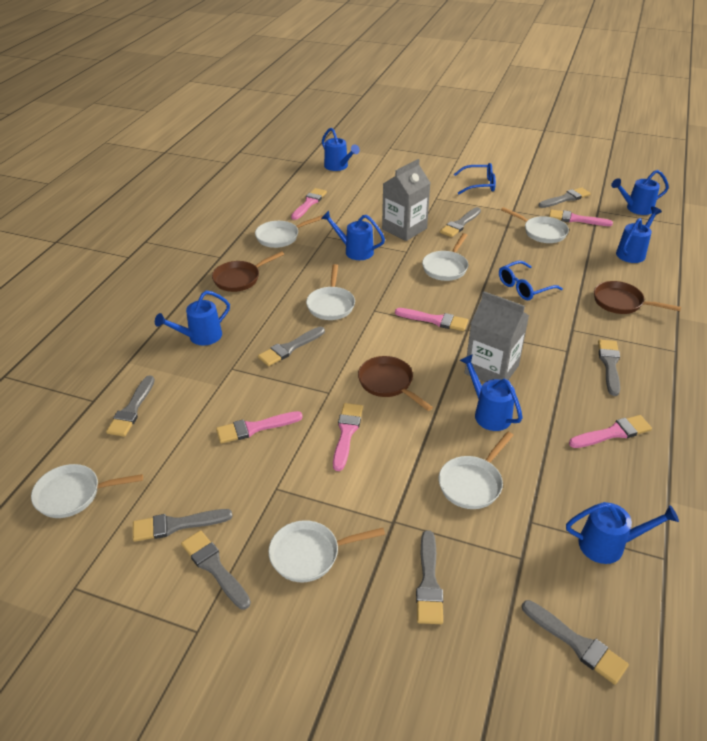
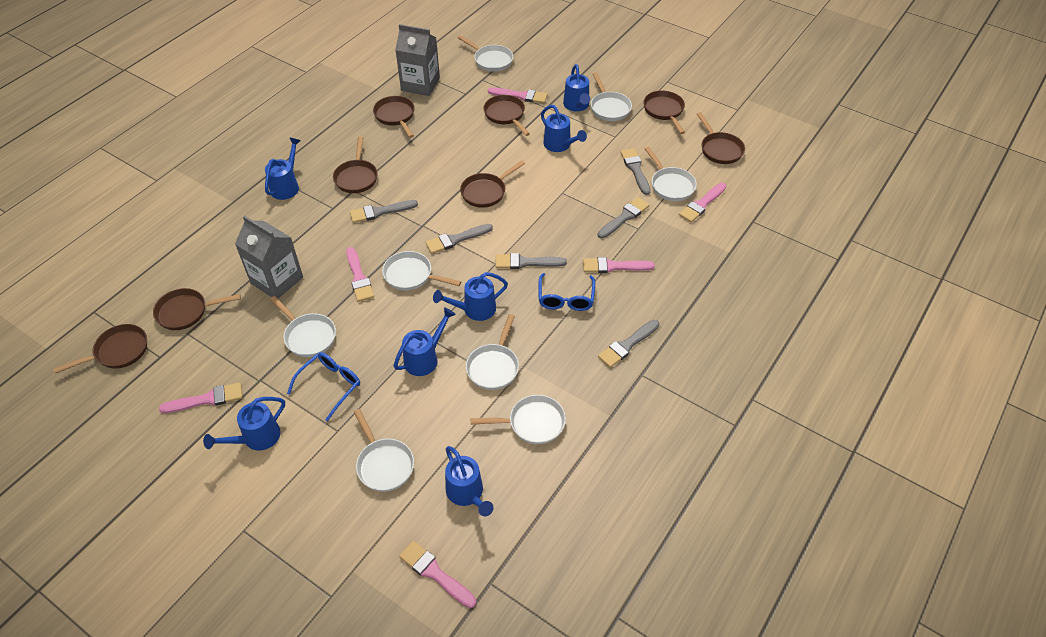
brown pan: [212,251,284,292] [358,356,433,411] [594,281,681,314] = 3 -> [53,324,147,374] [153,288,241,330] [333,136,378,193] [373,96,415,138] [460,160,525,208] [483,95,530,136] [643,90,685,134] [697,112,745,164] = 8
grey brush: [106,375,155,437] [133,509,233,542] [181,530,251,610] [258,327,325,366] [416,530,443,624] [440,207,481,237] [522,600,629,685] [538,187,591,208] [598,340,620,396] = 9 -> [350,200,418,223] [425,224,493,254] [496,253,567,269] [598,197,650,239] [598,320,659,368] [620,148,651,195] = 6
white pan: [31,464,143,518] [255,215,323,248] [268,520,385,582] [306,264,355,320] [422,233,468,281] [439,431,513,509] [501,207,569,243] = 7 -> [270,296,336,357] [354,409,414,492] [382,251,461,291] [458,35,513,72] [466,314,519,390] [471,395,566,444] [591,72,632,121] [645,147,697,201] = 8

